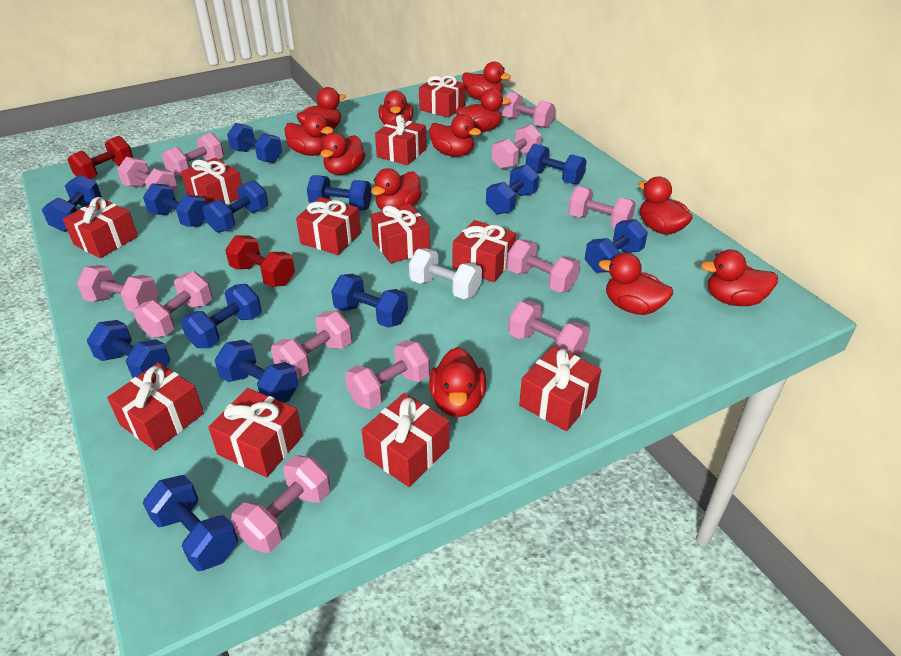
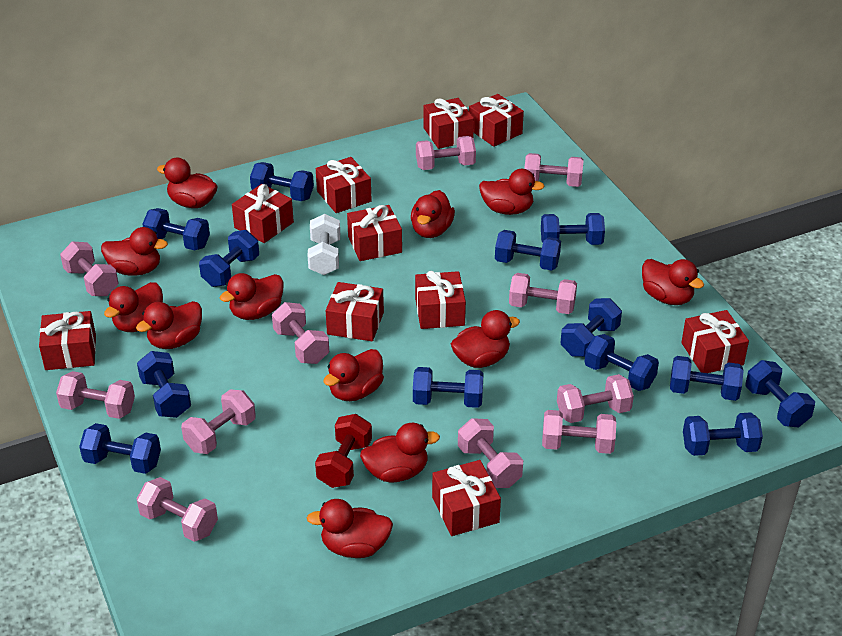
pink dumbbell: [77,265,158,312] [117,157,178,192] [134,271,212,338] [162,132,224,178] [231,456,330,553] [271,311,352,379] [345,340,430,409] [492,124,541,169] [501,92,555,128] [507,239,580,293] [508,300,589,357] [568,186,636,227] = 12 -> [56,371,135,419] [60,242,118,296] [137,477,218,542] [181,389,256,454] [272,302,329,364] [416,136,476,170] [458,418,523,488] [509,273,577,314] [524,153,584,187] [542,410,616,454] [557,374,634,423] = 11
red dumbbell: [68,136,133,179] [225,235,295,287] = 2 -> [315,414,372,488] = 1
red gift: [63,197,138,258] [107,362,204,451] [181,157,242,205] [208,388,303,477] [296,197,361,255] [362,393,450,487] [371,204,430,264] [375,115,427,165] [419,76,465,118] [453,220,516,282] [519,346,601,431] = 11 -> [39,311,96,370] [232,184,294,243] [316,157,372,213] [326,282,384,341] [347,205,402,261] [415,271,466,329] [424,98,474,149] [432,460,501,536] [469,94,524,147] [681,310,749,373] = 10

